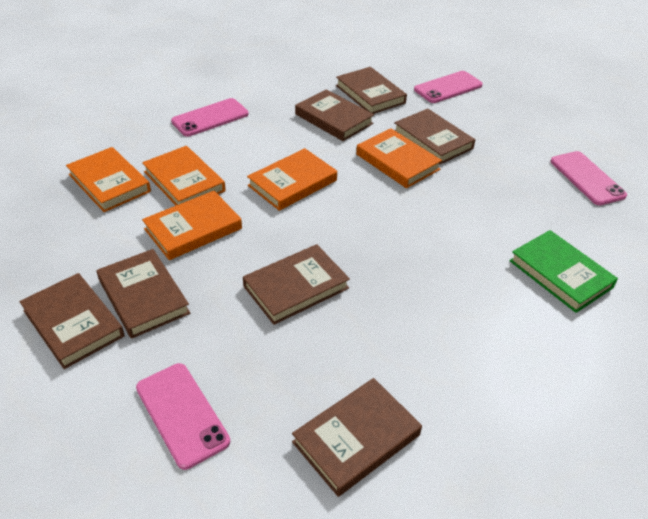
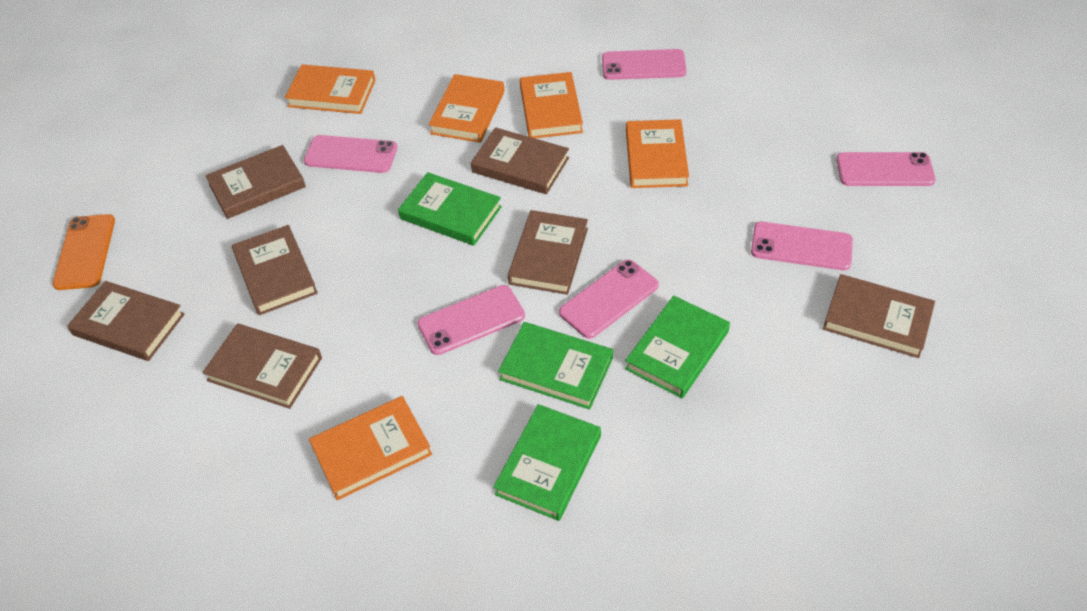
green book: [509,230,618,313] = 1 -> [398,172,502,246] [493,404,601,521] [498,322,613,409] [625,296,730,398] = 4
orange phone: none = 0 -> [52,214,115,290] = 1
pink phone: [136,363,230,470] [171,98,249,136] [414,71,483,103] [551,151,627,205] = 4 -> [304,135,397,173] [417,285,525,355] [559,260,659,339] [602,49,687,80] [751,222,853,270] [836,152,936,186] = 6

